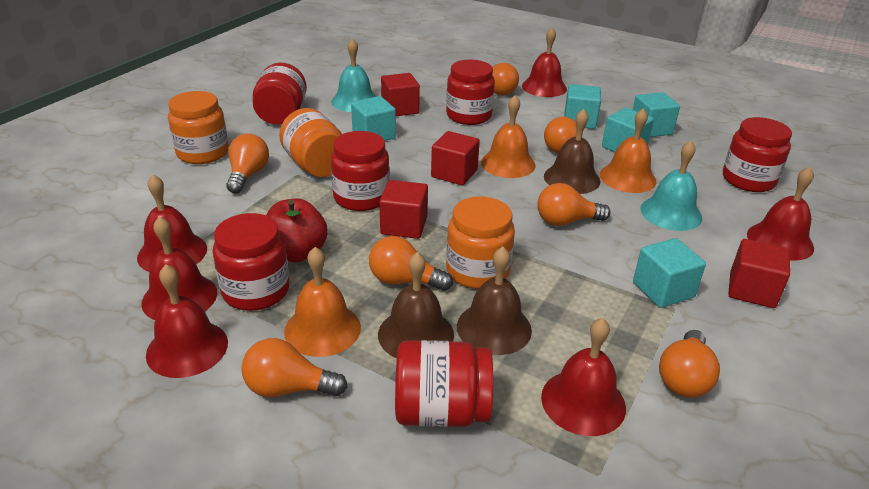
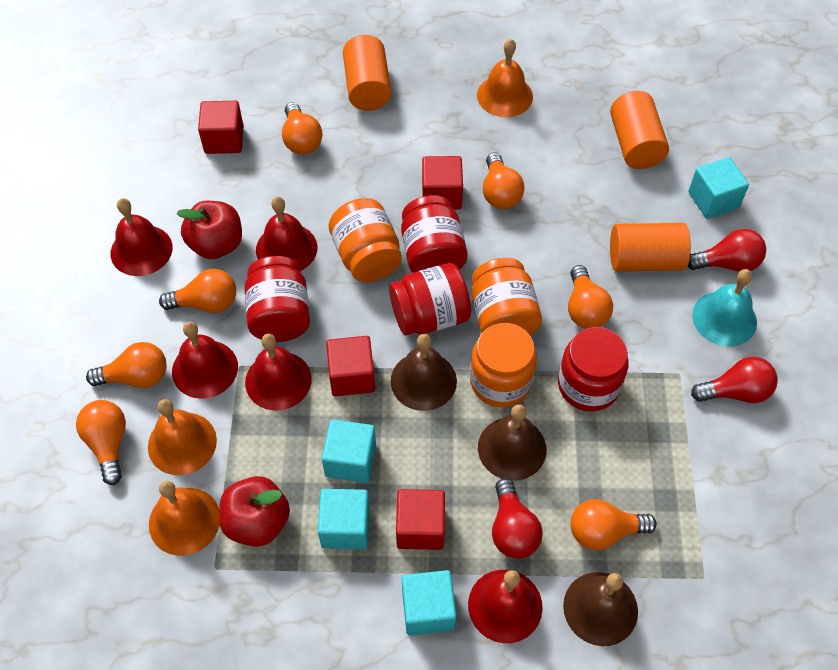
orange cylinder: none = 0 -> [343,35,392,111] [610,91,669,169] [610,223,691,272] = 3
red apple: [266,198,327,262] = 1 -> [177,201,242,259] [219,476,290,547] = 2
red bell: [137,175,207,272] [141,216,217,320] [146,264,228,378] [522,27,567,97] [541,318,626,436] [747,167,814,261] = 6 -> [111,198,173,276] [172,321,238,399] [245,334,312,411] [256,197,317,271] [468,570,543,643] = 5
red jar: [213,213,290,311] [253,63,307,124] [331,131,390,211] [395,340,493,427] [446,59,495,125] [723,117,792,192] = 6 -> [244,256,310,342] [389,263,471,335] [401,195,468,273] [558,327,628,412] = 4
red light bulb: none = 0 -> [492,478,543,559] [687,229,766,272] [691,357,778,403] = 3
turquoise bell: [331,38,376,112] [640,141,702,231] = 2 -> [692,269,757,347] = 1
turquoise cube: [351,96,396,141] [564,84,601,129] [602,107,654,152] [633,92,680,137] [633,238,706,308] = 5 -> [318,489,370,549] [322,419,376,483] [402,570,456,636] [688,157,749,219] = 4

